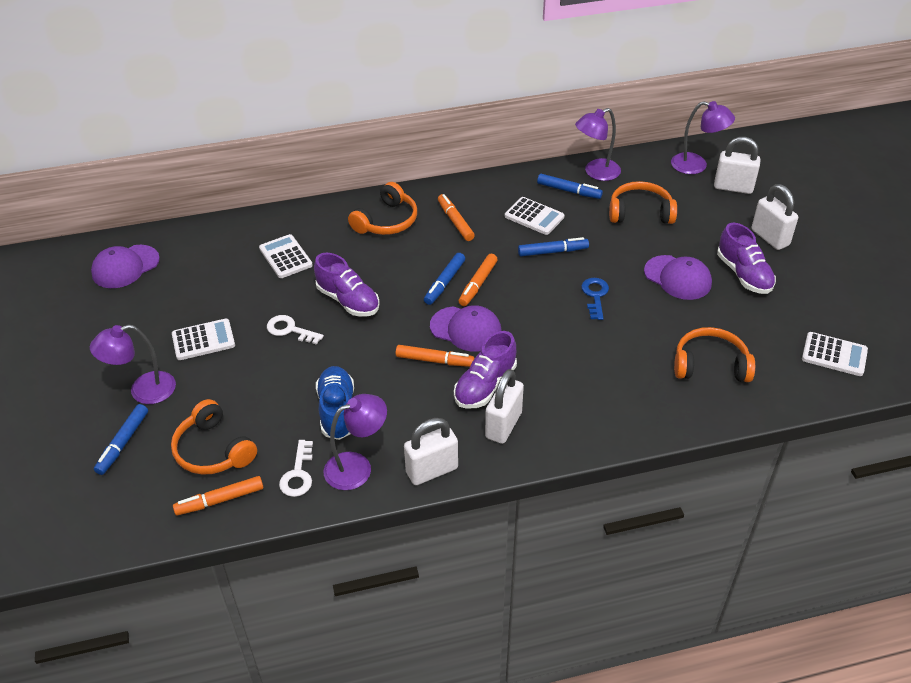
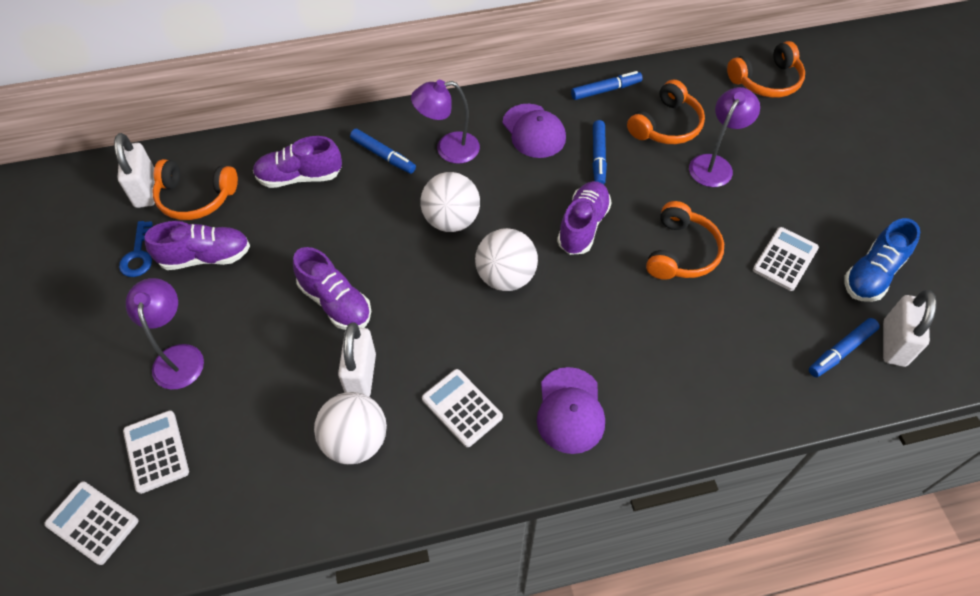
orange marker: [173,476,263,515] [395,345,475,367] [438,194,475,241] [459,254,498,306] = 4 -> none = 0
purple cap: [91,245,160,288] [430,305,501,351] [644,255,712,300] = 3 -> [502,104,566,158] [537,367,605,454] = 2
purple lamp: [90,325,176,404] [324,394,387,490] [575,108,621,181] [671,101,735,174] = 4 -> [126,278,204,390] [411,80,480,164] [689,87,760,187] = 3
purple shoe: [314,253,380,317] [454,331,517,409] [717,223,776,294] = 3 -> [145,221,250,270] [253,136,342,188] [293,247,371,330] [557,181,612,255] = 4
white ball: none = 0 -> [314,392,387,464] [420,172,480,232] [475,228,538,291] = 3
white key: [267,315,324,345] [279,440,313,497] = 2 -> none = 0
white padlock: [404,418,458,485] [485,369,524,444] [714,137,760,194] [752,184,798,250] = 4 -> [114,133,155,208] [338,323,376,397] [883,290,937,367] = 3

